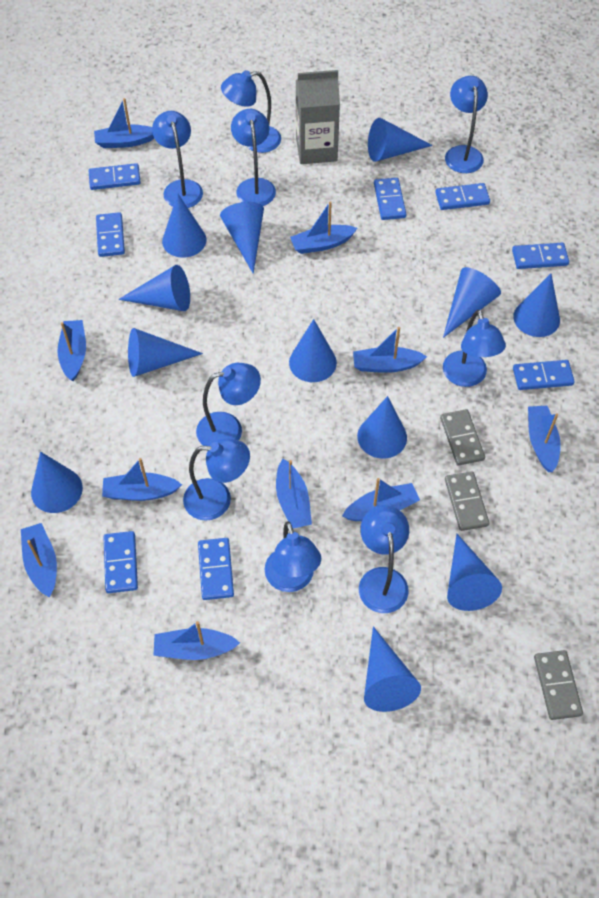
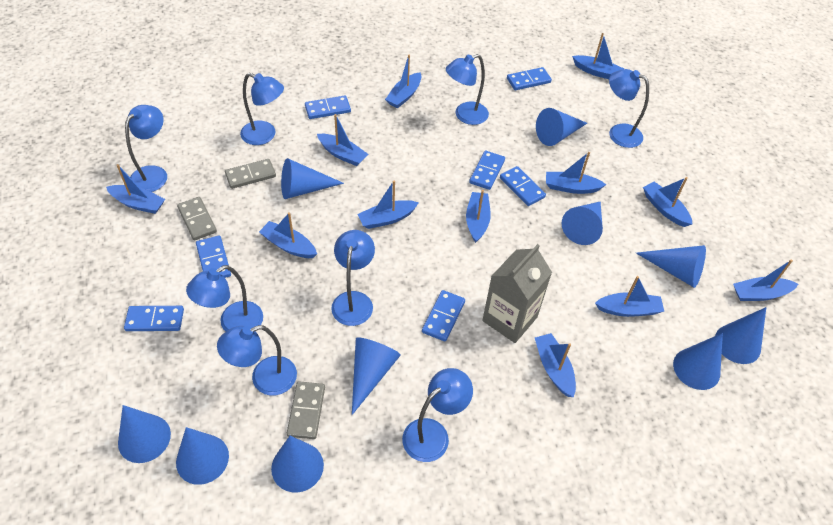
blue boat: [21,523,57,597] [57,320,86,381] [94,98,154,148] [102,458,182,501] [153,621,240,660] [276,459,312,529] [290,201,357,254] [342,478,420,521] [353,327,427,373] [528,406,561,472] = 10 -> [106,164,165,214] [259,212,317,258] [317,114,368,166] [358,180,419,229] [385,55,421,108] [466,190,491,243] [535,333,576,397] [546,152,606,194] [572,33,624,79] [595,276,664,317] [643,177,692,227] [733,259,798,301] = 12
blue cone: [31,452,83,513] [118,265,190,311] [128,328,203,377] [162,193,206,258] [220,202,264,274] [289,319,337,382] [357,396,407,458] [364,626,421,712] [368,118,433,162] [443,267,501,338] [447,534,502,611] [513,274,560,337] = 12 -> [118,405,171,463] [176,427,229,485] [271,436,324,493] [281,158,344,199] [352,337,401,415] [536,108,587,146] [562,202,603,245] [636,245,706,288] [673,333,723,390] [715,307,766,364] = 10
blue domino: [89,163,141,190] [96,212,125,257] [103,531,138,593] [198,538,234,600] [374,178,406,220] [435,183,490,210] [512,243,569,269] [513,360,575,390] = 8 -> [124,306,184,331] [196,236,231,278] [305,95,351,119] [422,290,465,341] [469,151,505,190] [500,166,546,206] [507,67,552,90] = 7
blue lamp: [152,111,203,208] [183,438,250,521] [196,363,261,446] [221,70,281,153] [231,109,276,206] [264,521,321,592] [359,505,409,613] [443,310,506,387] [445,76,488,173] = 9 -> [125,105,167,192] [186,265,263,332] [217,325,297,395] [240,73,284,145] [331,230,375,326] [402,368,473,462] [446,54,489,125] [609,69,649,148] = 8

